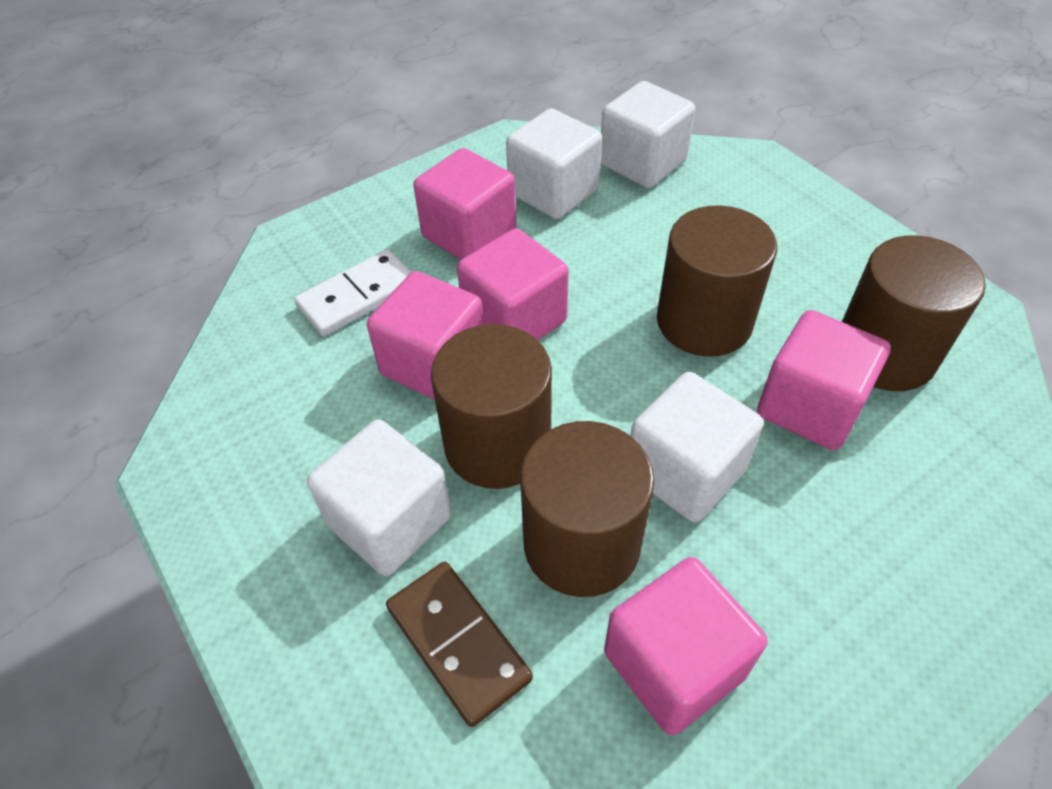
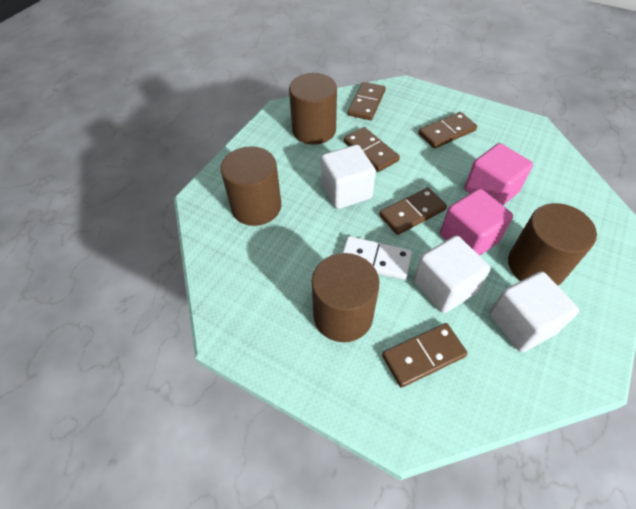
brown domino: [386,562,533,727] = 1 -> [344,127,400,172] [348,82,386,120] [379,187,447,235] [382,323,468,388] [418,112,477,149] = 5
pink cube: [367,271,484,400] [413,148,516,260] [457,228,569,340] [604,557,768,735] [757,310,891,450] = 5 -> [440,189,513,256] [465,143,533,205] = 2
white cube: [307,419,452,576] [506,108,602,219] [601,81,695,188] [630,372,764,523] = 4 -> [321,145,376,209] [414,236,490,313] [489,271,579,352] = 3

